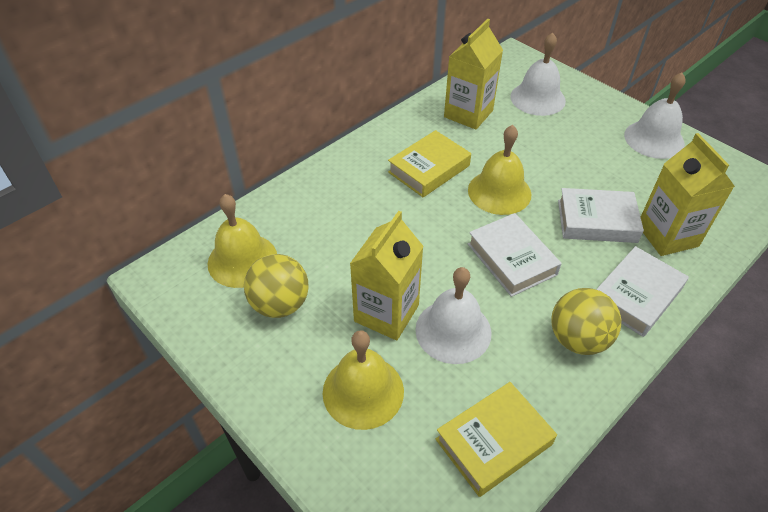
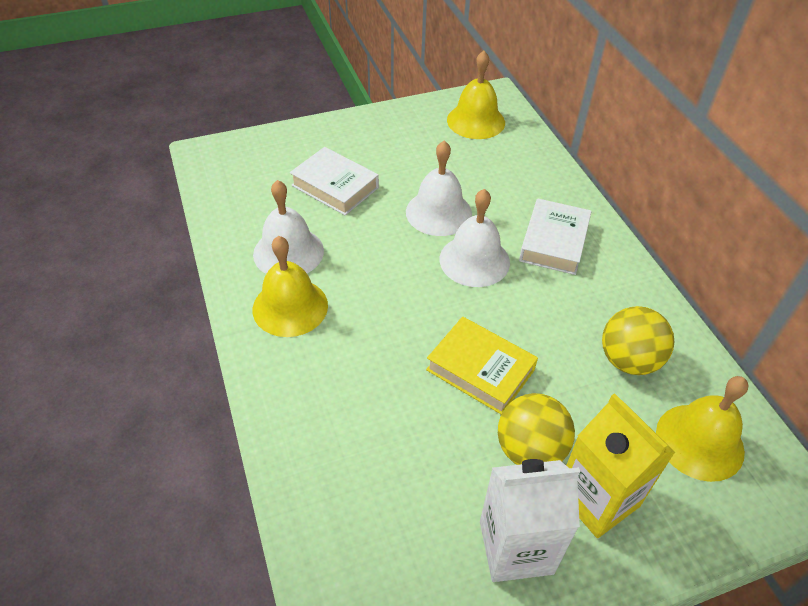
white book: [468,213,562,297] [558,188,644,243] [596,246,689,337] = 3 -> [290,147,379,216] [519,199,592,275] = 2
white carton: none = 0 -> [480,459,580,582] = 1
yellow book: [388,130,471,197] [436,382,557,497] = 2 -> [426,317,538,414] = 1
yellow carton: [350,211,424,340] [444,19,503,130] [641,133,735,256] = 3 -> [566,393,675,538] = 1

